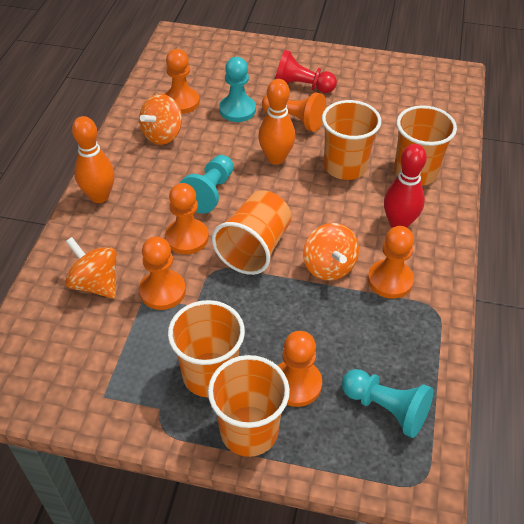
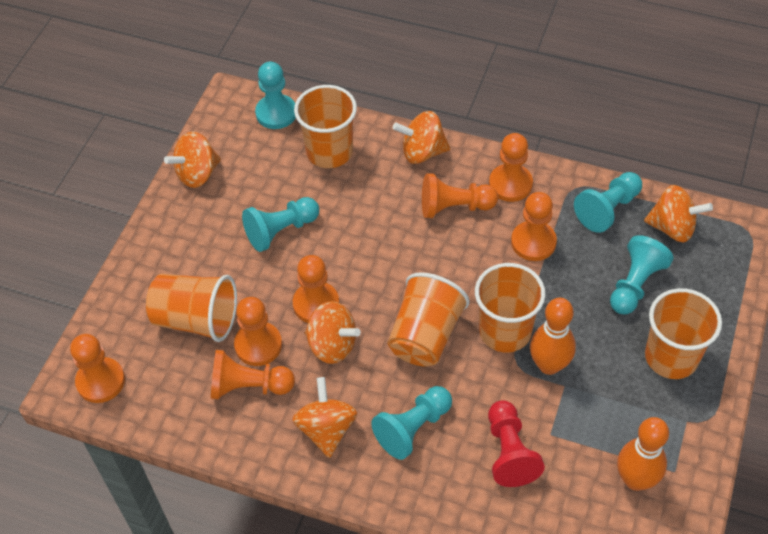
orange pawn: [139,236,186,310] [165,49,199,114] [165,183,209,254] [262,92,326,132] [278,331,322,407] [368,226,414,299] = 6 -> [70,334,125,403] [211,350,295,399] [234,297,282,366] [293,255,339,323] [422,173,498,218] [489,133,533,202] [511,192,557,261] = 7
orange spinning top: [65,237,117,299] [139,94,182,145] [303,223,359,281] = 3 -> [164,131,221,188] [292,377,357,458] [305,301,361,364] [393,111,450,164] [644,185,713,242] = 5
red bowling pin: [384,144,427,228] = 1 -> none = 0
turquoise pawn: [180,155,234,214] [219,57,256,122] [342,369,434,438] = 3 -> [242,197,319,252] [255,61,296,129] [371,386,452,460] [574,172,642,233] [610,235,673,315] = 5

